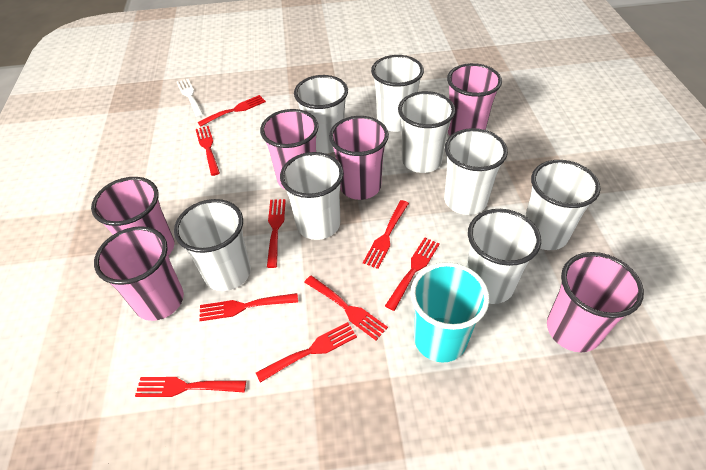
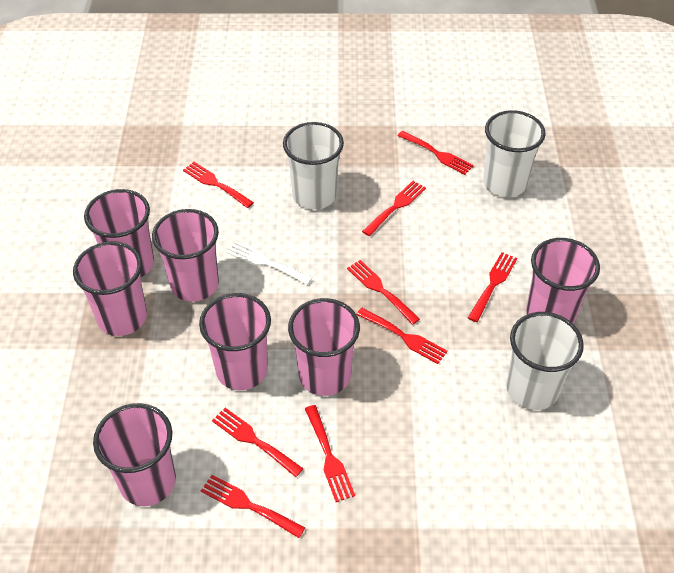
pink cup: [91,177,174,256] [94,226,184,321] [260,109,318,190] [329,116,389,200] [447,63,502,136] [547,252,644,352] = 6 -> [73,241,147,336] [84,189,154,277] [93,403,176,506] [152,209,219,302] [199,293,271,390] [288,298,360,396] [526,238,600,324] = 7
turquoise cup: [410,262,489,363] = 1 -> none = 0
white cup: [174,199,251,291] [280,152,344,240] [294,75,348,154] [371,55,424,132] [398,91,455,173] [444,128,508,215] [467,209,541,304] [525,160,600,250] = 8 -> [283,122,344,209] [483,110,546,197] [506,312,584,410] = 3

